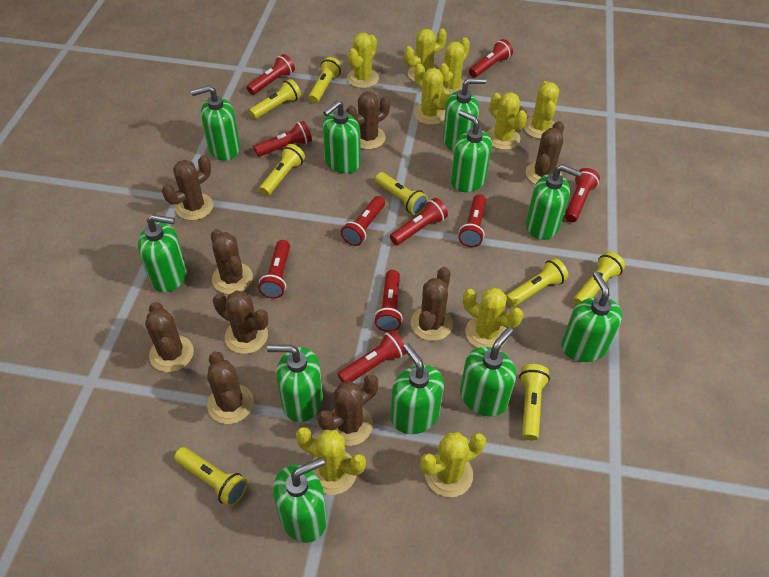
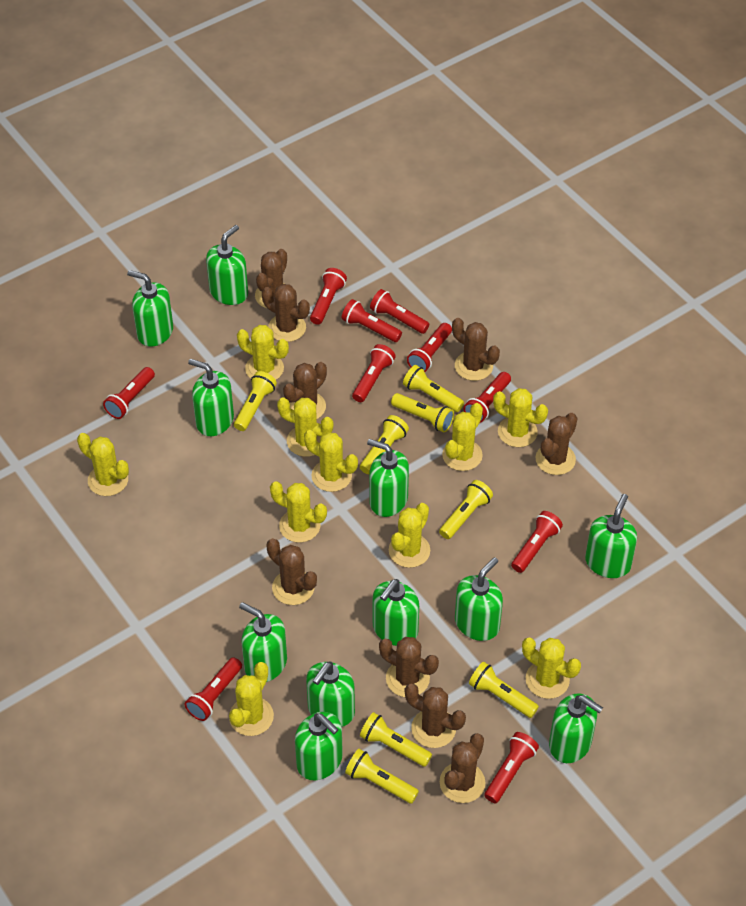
yellow cactus: [296,427,366,495] [347,33,379,88] [404,29,447,82] [414,64,451,125] [420,432,486,497] [439,38,470,94] [463,287,523,348] [487,92,527,150] [524,81,559,139] = 9 -> [77,433,129,496] [229,662,274,736] [237,325,289,380] [270,481,327,543] [277,397,333,457] [304,430,358,492] [389,503,430,568] [442,403,483,471] [493,388,548,447] [522,638,581,699] = 10

